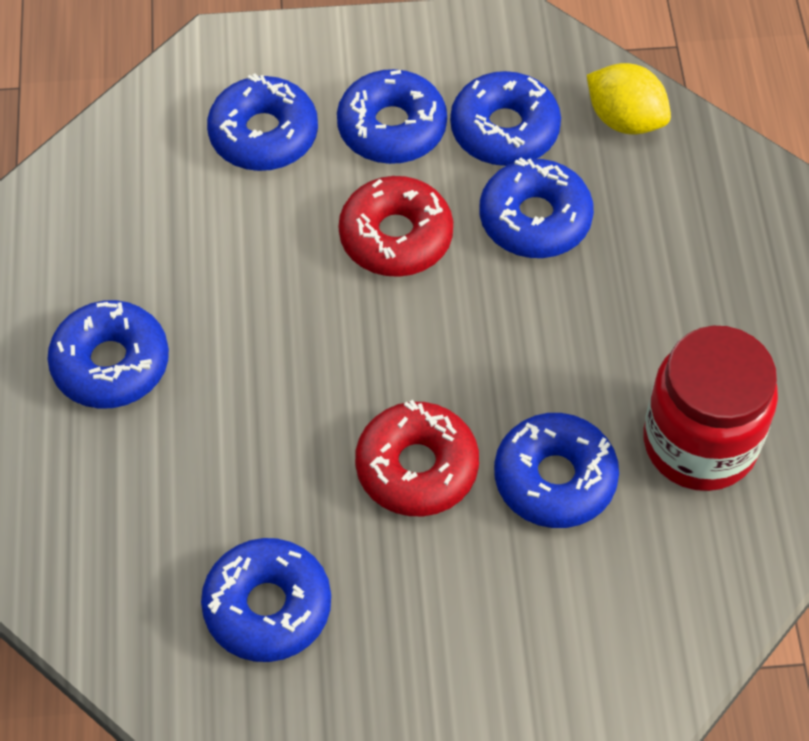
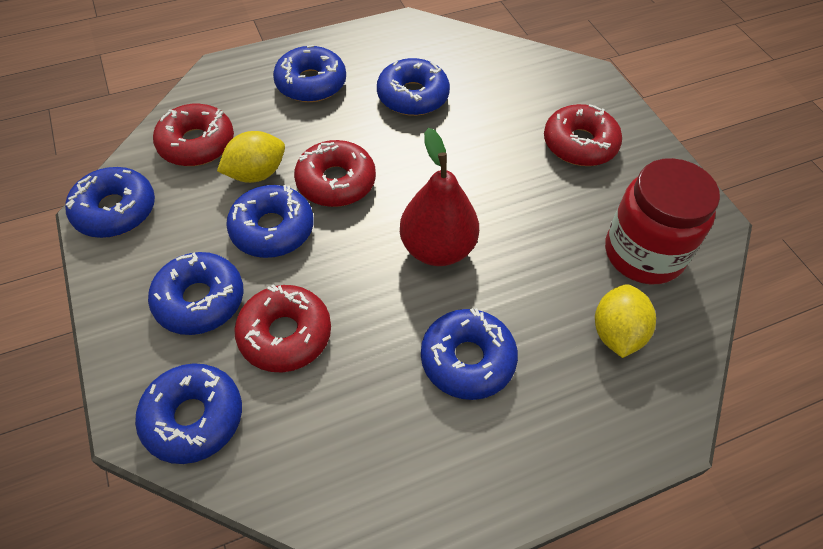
red donut: [339,176,453,277] [355,400,479,516] = 2 -> [153,104,234,166] [234,284,331,372] [294,140,376,207] [544,104,622,166] = 4
red pear: none = 0 -> [400,128,479,266] = 1
yellow lemon: [587,63,671,135] = 1 -> [217,131,285,183] [595,284,656,358] = 2

